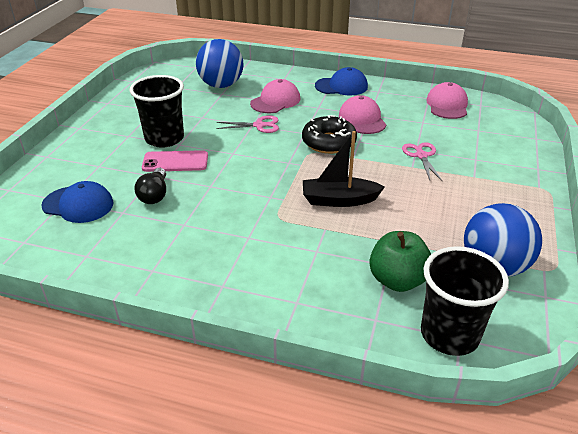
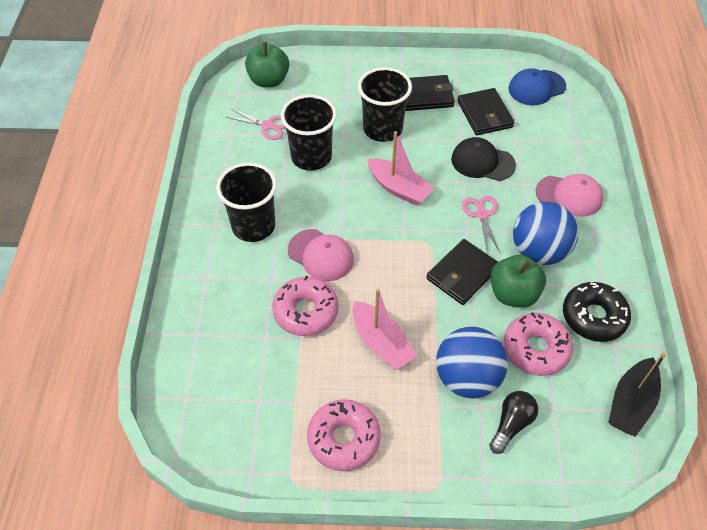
black cap: none = 0 -> [451,137,516,181] = 1
black cup: [130,75,184,148] [421,246,509,356] = 2 -> [216,162,277,242] [281,94,337,171] [358,67,412,142] = 3
black wallet: none = 0 -> [405,75,455,111] [426,239,498,305] [457,88,515,135] = 3
blue cap: [41,181,114,223] [315,67,368,95] = 2 -> [508,68,566,105] = 1
green apple: [369,231,431,292] = 1 -> [245,42,289,88] [491,255,546,308] = 2
pink boat: none = 0 -> [352,289,417,370] [367,131,435,206] = 2
pink cap: [250,79,300,113] [339,95,387,134] [426,82,468,119] = 3 -> [288,229,354,281] [536,174,603,217] = 2
pink donut: none = 0 -> [272,276,339,336] [307,399,381,471] [504,312,573,376] = 3
pink phone: [142,150,208,172] = 1 -> none = 0

